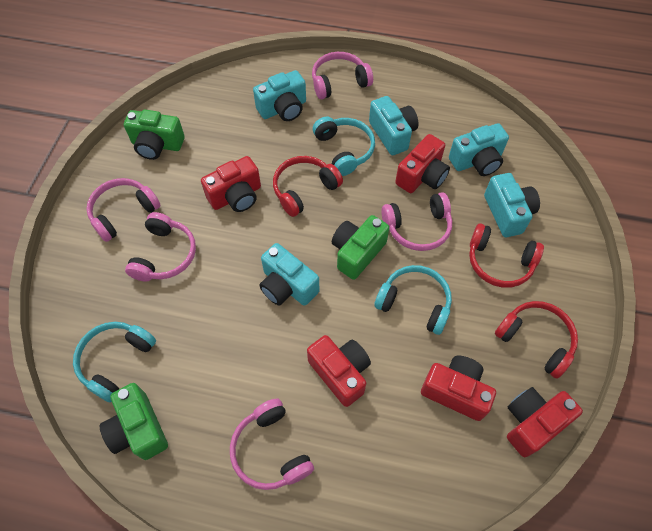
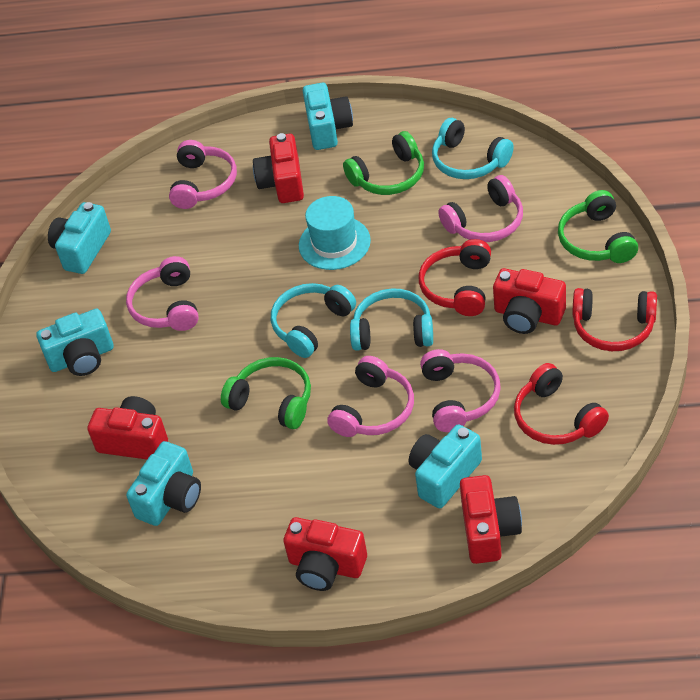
green camera: [100,383,168,460] [124,110,185,160] [332,215,389,280] = 3 -> none = 0
green headphones: none = 0 -> [221,357,311,429] [343,131,424,195] [558,190,638,263] = 3
turquoise hat: none = 0 -> [299,196,371,270] = 1

